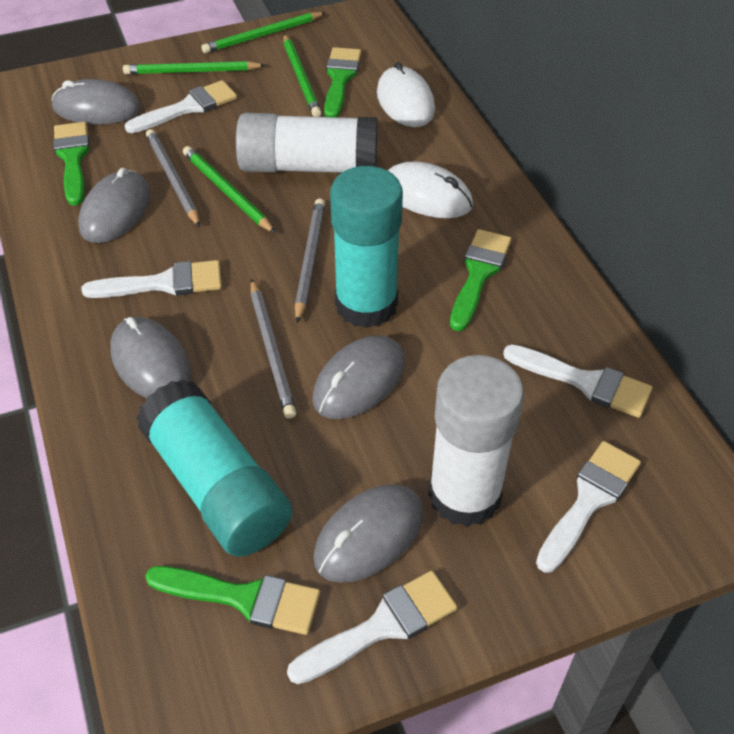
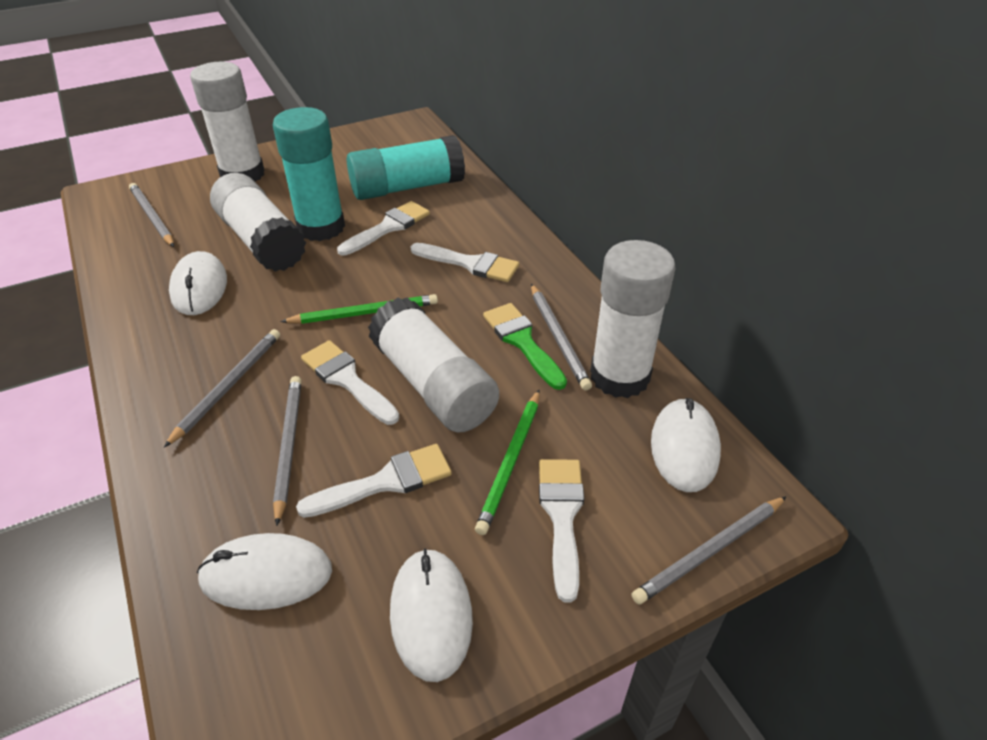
green brush: [53,122,90,206] [145,566,320,635] [324,47,361,117] [450,229,511,331] = 4 -> [483,303,567,390] = 1
green pencil: [123,61,266,74] [183,146,275,233] [201,12,326,54] [283,34,321,117] = 4 -> [281,294,438,324] [475,390,540,535] = 2
grey mouse: [52,79,141,125] [78,168,150,243] [110,317,191,398] [312,335,404,419] [313,485,423,583] = 5 -> none = 0
grey pencil: [146,129,200,227] [251,279,297,419] [295,199,325,323] = 3 -> [129,183,174,247] [164,329,280,447] [273,376,302,526] [531,284,592,390] [631,496,787,605] = 5
white glue stick: [236,113,377,173] [428,355,524,527] = 2 -> [190,62,265,182] [210,173,306,272] [368,297,499,433] [590,240,675,398] = 4
white mouse: [377,62,435,127] [388,161,473,218] = 2 -> [169,251,227,315] [197,533,332,610] [390,548,473,682] [651,398,721,492] = 4

